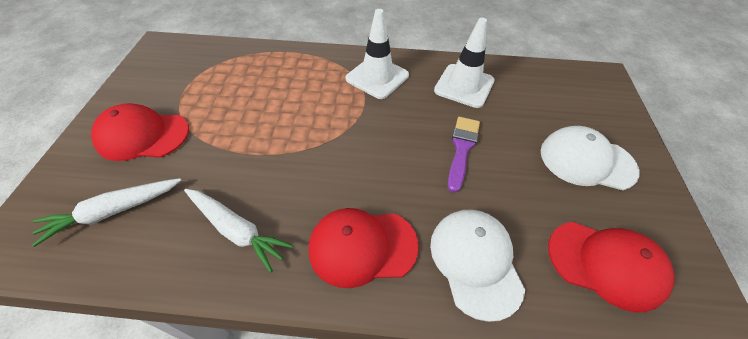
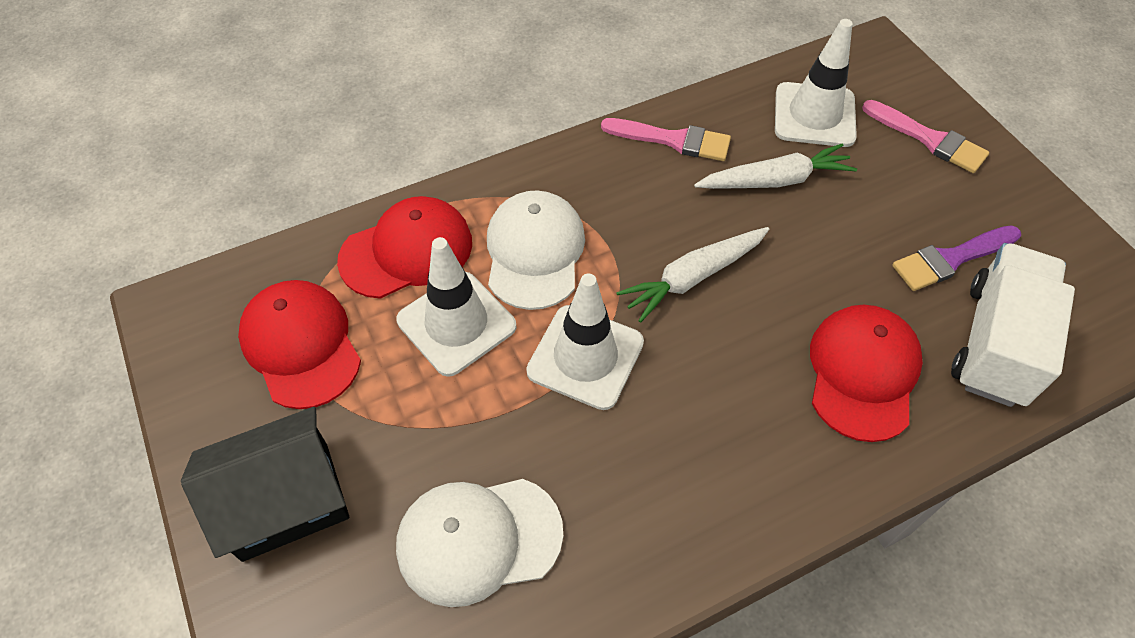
black house: none = 0 -> [181,407,349,562] = 1
pink brush: none = 0 -> [601,118,731,161] [862,100,989,173] = 2
white traffic cone: [346,9,409,99] [434,18,495,108] = 2 -> [396,237,517,377] [526,274,644,410] [775,19,857,147] = 3
white truck: none = 0 -> [951,243,1075,407] = 1

